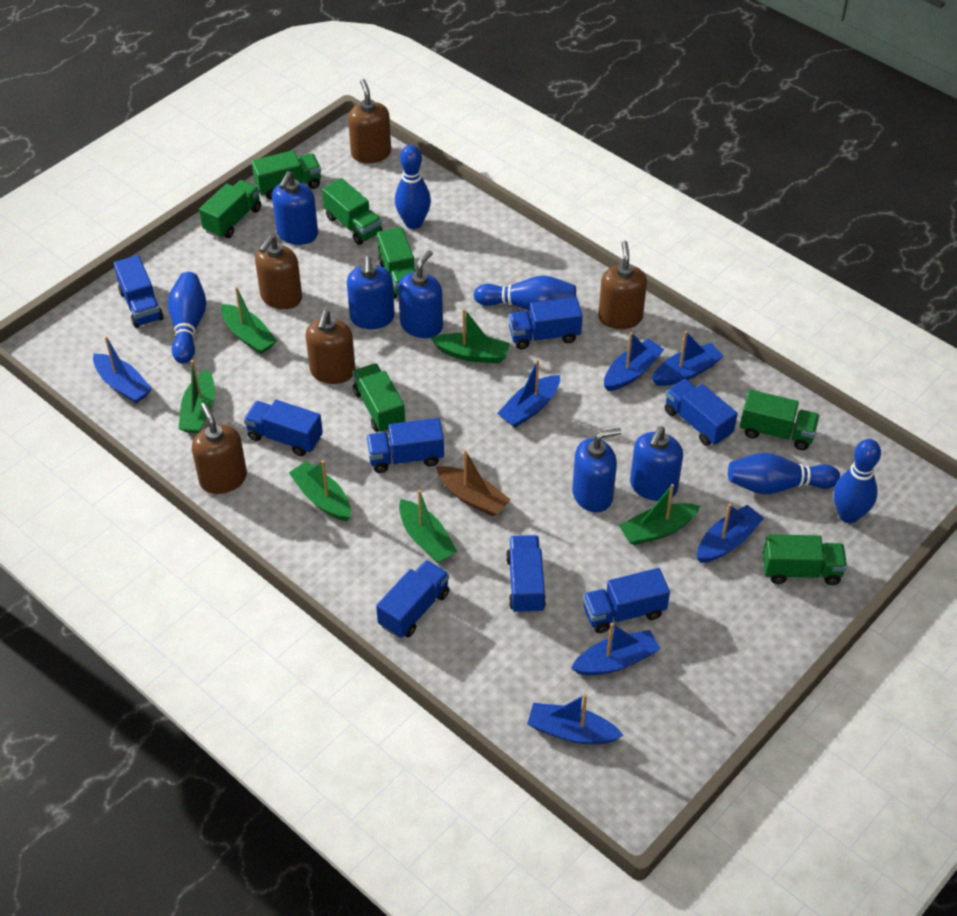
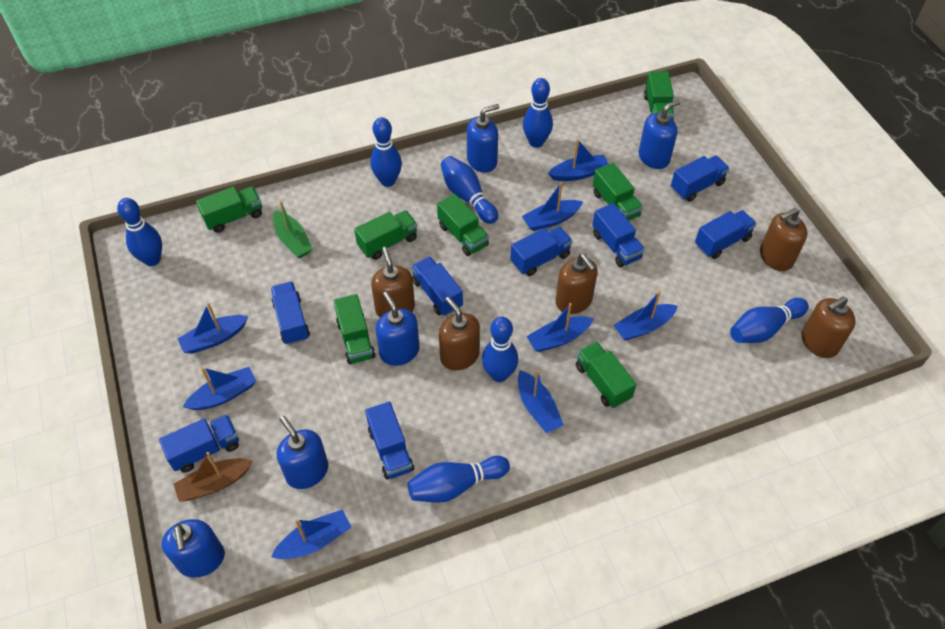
blue boat: [93,336,152,403] [497,359,560,427] [527,694,623,744] [571,623,660,675] [604,332,665,391] [652,331,723,386] [697,504,764,563] = 7 -> [178,303,248,354] [183,367,256,410] [271,509,351,559] [518,370,564,433] [522,182,583,231] [527,303,594,352] [548,139,608,181] [614,291,678,341] = 8
blue bowling pin: [168,272,206,364] [395,145,431,229] [474,275,576,311] [728,453,840,494] [834,439,881,523] = 5 -> [117,198,162,266] [371,117,402,187] [407,456,510,503] [441,156,498,224] [482,317,518,382] [523,78,553,148] [730,298,809,343] = 7
green boat: [179,360,215,434] [221,287,277,354] [289,460,351,521] [399,490,458,563] [431,308,510,364] [619,484,701,545] = 6 -> [273,201,313,258] = 1

